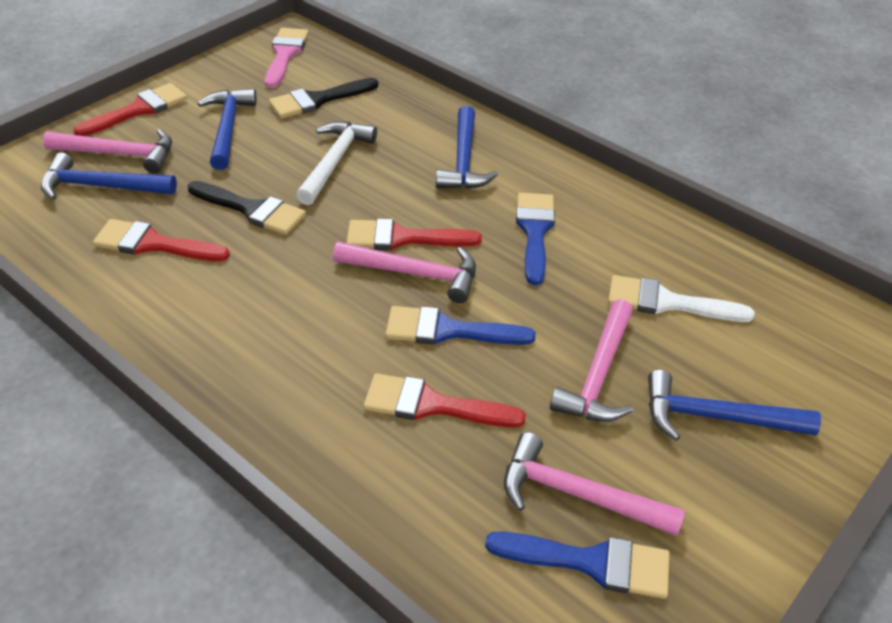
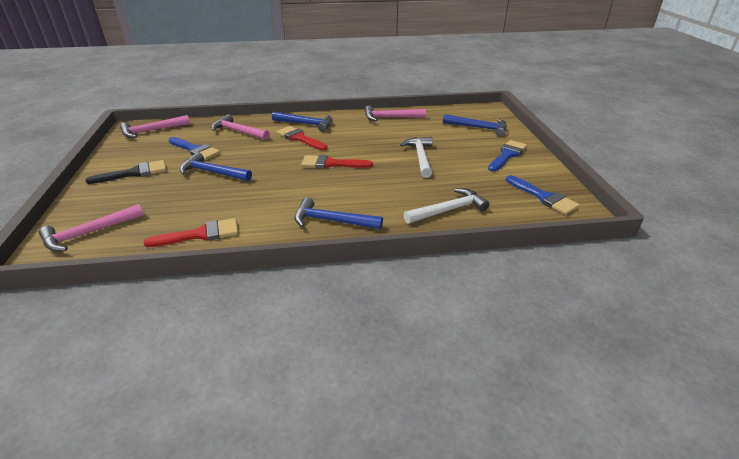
black brush: [188,181,306,235] [269,78,379,118] = 2 -> [86,160,166,184] = 1
pink brush: [265,28,309,88] = 1 -> none = 0
red brush: [73,83,187,136] [93,219,230,261] [346,218,482,250] [364,373,526,428] = 4 -> [143,218,238,247] [277,126,328,151] [301,155,373,169] = 3
white brush: [608,275,755,322] = 1 -> none = 0
white hammer: [296,121,377,205] = 1 -> [400,137,433,178] [404,188,489,224] = 2

